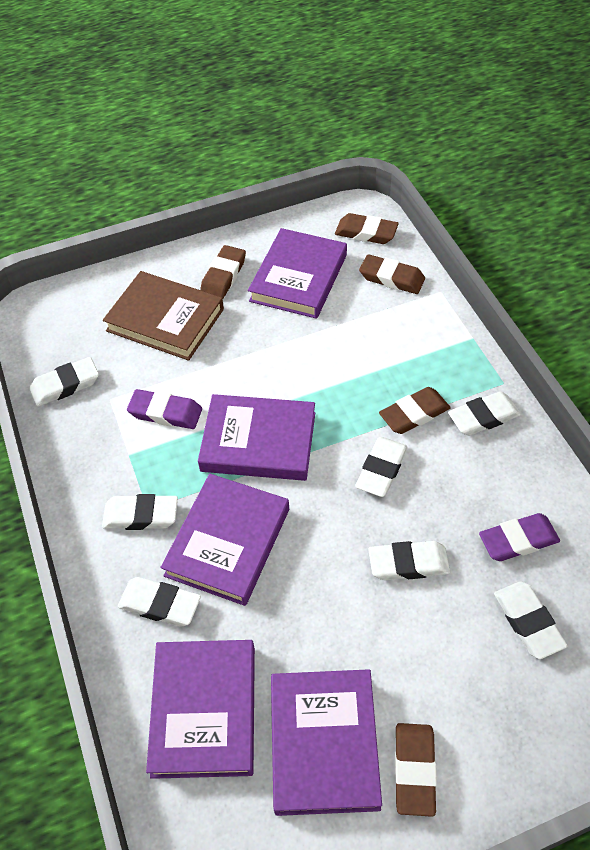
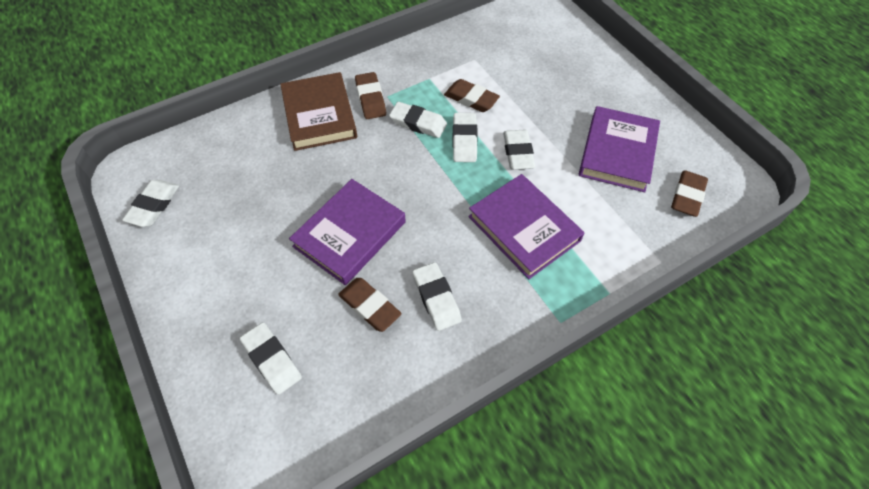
brown eraser: [200,245,246,299] [335,213,399,244] [359,254,425,294] [379,387,451,434] [395,723,437,817] = 5 -> [338,278,401,332] [355,72,386,119] [444,79,500,112] [671,170,708,217] = 4
purple book: [146,640,255,779] [160,474,289,606] [198,394,315,481] [248,228,347,319] [271,669,382,816] = 5 -> [289,179,406,285] [468,174,584,279] [579,106,660,192] = 3
purple eraser: [127,389,202,429] [479,513,560,561] = 2 -> none = 0
white eraser: [29,357,99,407] [102,494,178,530] [118,577,201,627] [355,437,408,497] [368,541,450,580] [448,391,521,436] [494,581,567,659] = 7 -> [122,180,179,227] [240,322,302,395] [389,102,447,138] [413,262,462,331] [453,113,478,162] [503,130,535,170] = 6

